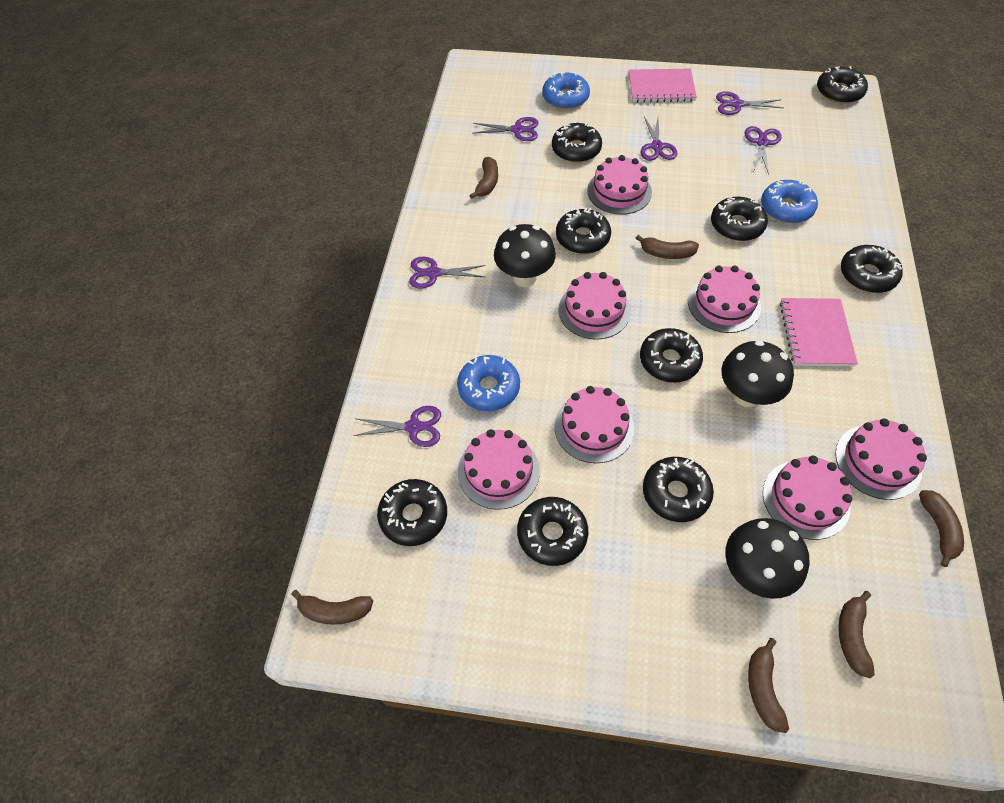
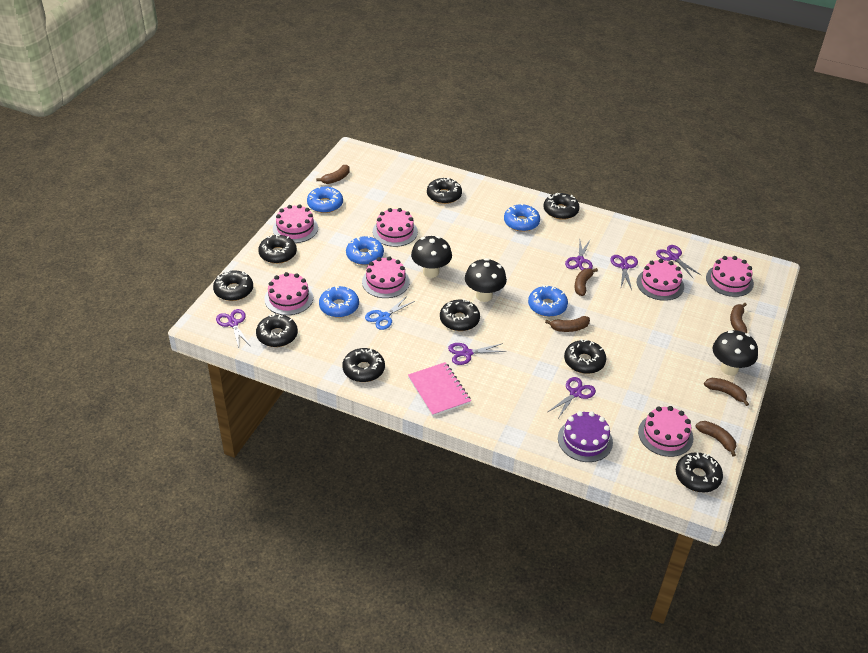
blue donut: [457,355,520,411] [542,72,590,109] [761,180,818,223] = 3 -> [307,187,343,213] [319,286,359,317] [346,236,384,265] [504,203,540,232] [528,285,568,317] = 5
blue scissors: none = 0 -> [365,296,415,330] = 1
pink notebook: [629,68,697,103] [780,298,858,367] = 2 -> [408,362,471,416] = 1
purple cake: none = 0 -> [558,411,613,462] = 1

